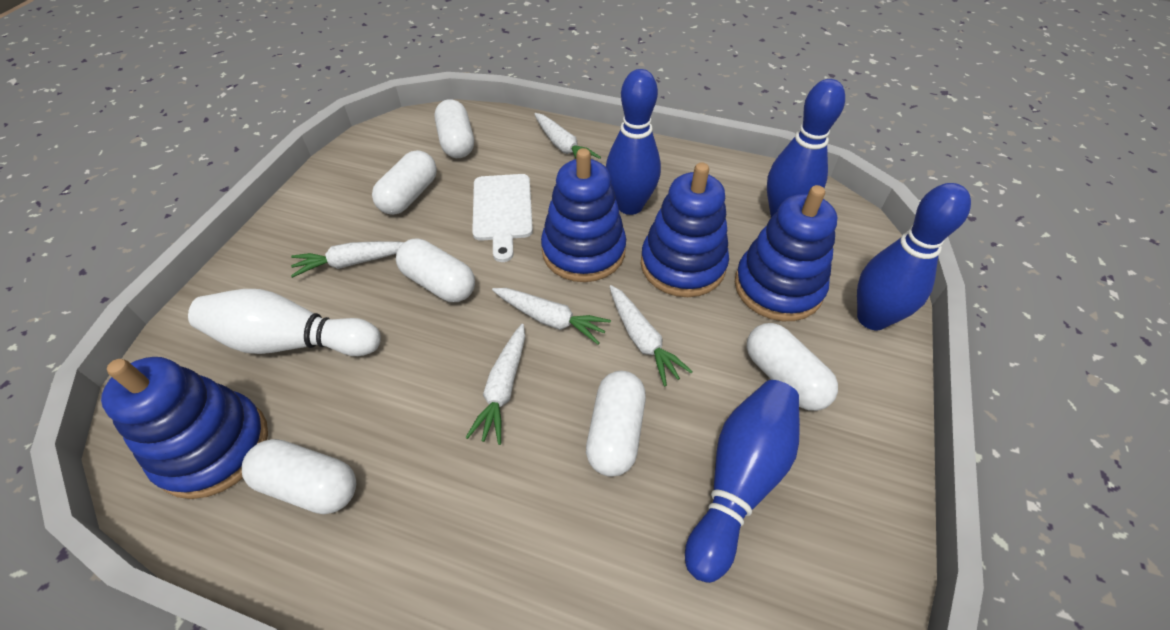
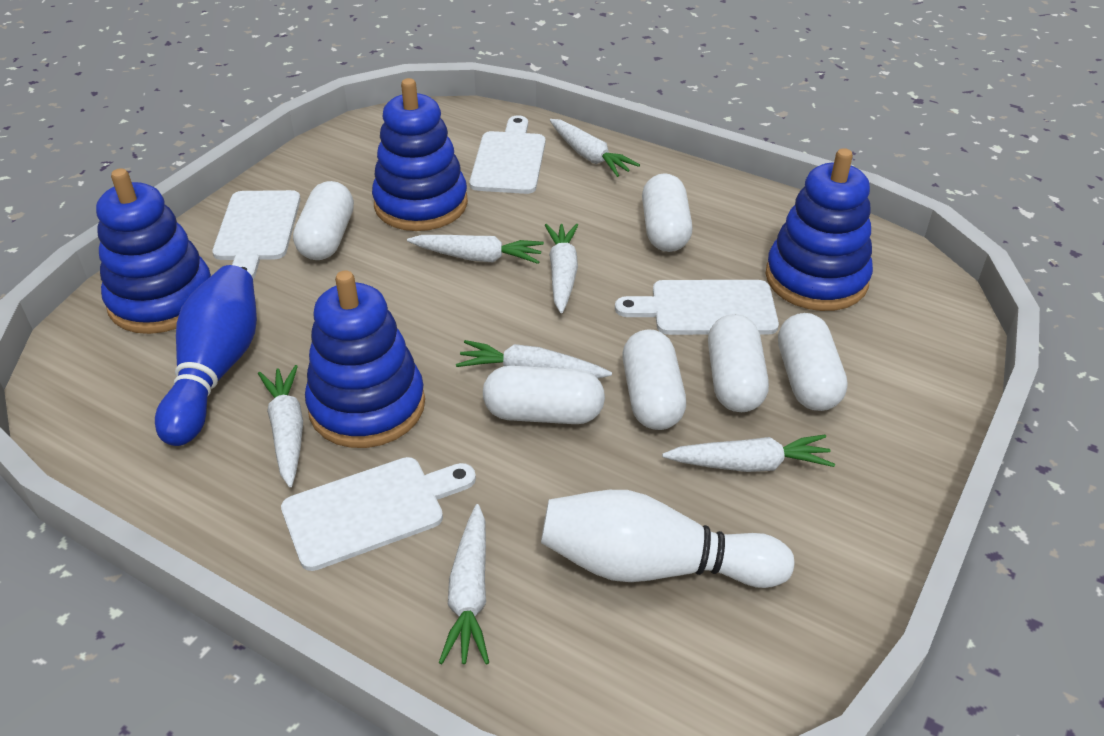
blue bowling pin: [606,69,661,215] [685,380,800,583] [767,79,845,217] [857,183,971,330] = 4 -> [155,265,257,446] = 1
white carrot: [291,241,404,278] [465,324,525,445] [492,288,611,344] [534,113,601,159] [609,285,693,386] = 5 -> [258,365,303,487] [407,235,544,264] [439,504,489,665] [456,340,612,379] [545,224,578,313] [550,119,640,177] [662,435,835,472] = 7
white cutting board: [472,174,533,262] = 1 -> [212,190,301,279] [281,457,476,571] [469,115,546,194] [615,280,779,335] = 4

